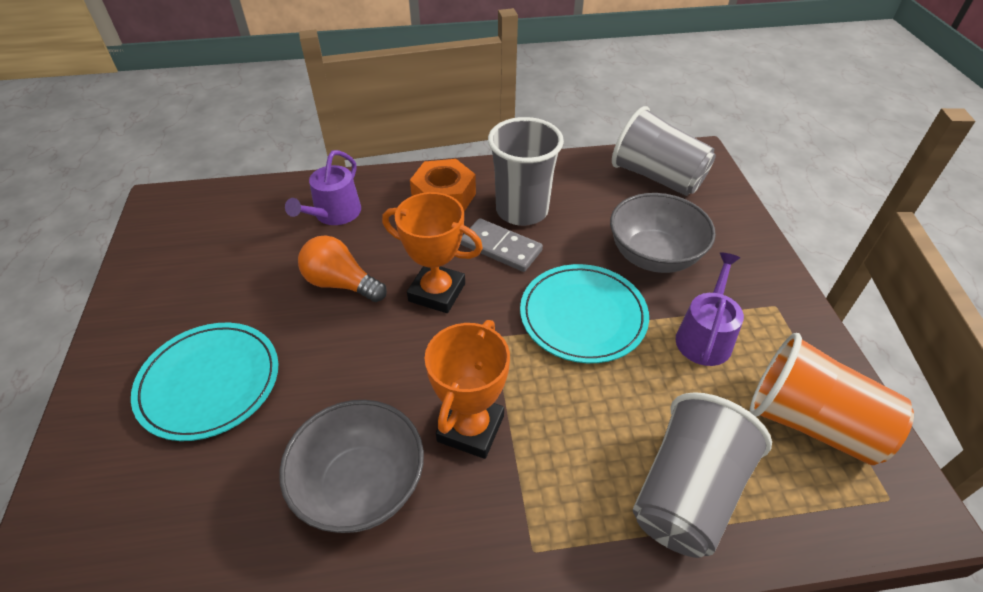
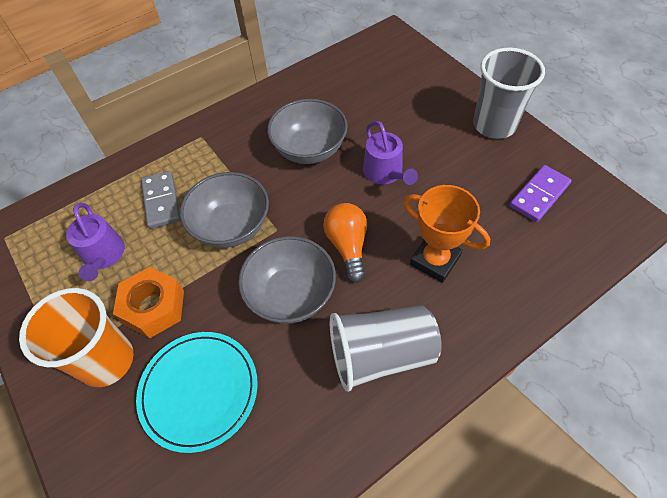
grey bowl: [279,400,424,533] [610,193,716,273] = 2 -> [180,172,269,248] [238,236,336,324] [267,99,348,164] = 3
grey cup: [488,117,564,226] [612,106,716,196] [633,392,772,558] = 3 -> [330,305,442,392] [473,47,545,139] = 2
orange trophy: [382,192,483,313] [424,320,510,459] = 2 -> [403,185,490,283] = 1
purple domino: none = 0 -> [509,165,572,222] = 1
turquoise plate: [131,323,278,441] [520,264,649,363] = 2 -> [136,332,258,453] = 1

